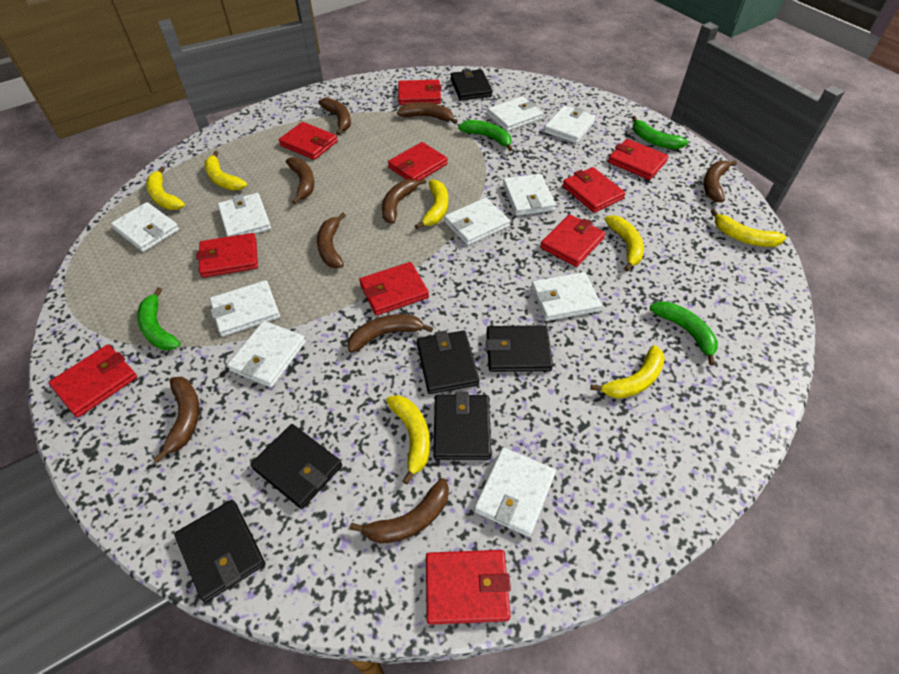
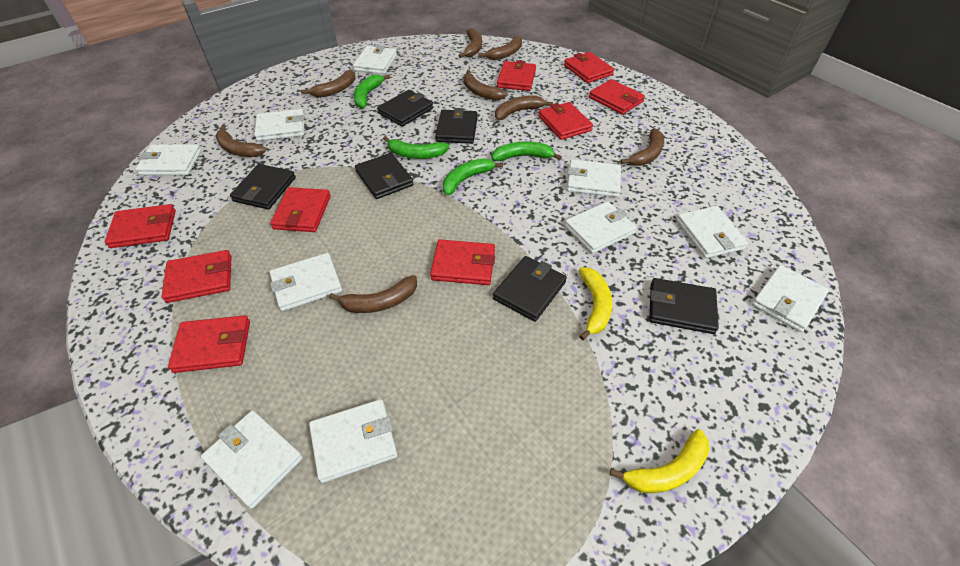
brown banana: [153,377,199,463] [286,157,314,204] [317,213,346,268] [318,98,351,135] [348,314,433,353] [350,478,449,543] [382,179,426,224] [397,102,457,124] [703,160,737,203] = 9 -> [216,125,266,157] [301,70,355,98] [329,275,417,313] [458,28,482,58] [464,70,507,100] [479,36,522,60] [495,95,553,120] [620,129,664,166] = 8
red wallet: [48,345,137,417] [197,233,258,278] [279,122,338,160] [359,262,429,316] [388,142,448,181] [398,80,442,105] [426,550,511,625] [540,214,605,267] [562,167,626,213] [608,139,669,180] = 10 -> [105,204,176,248] [162,250,232,303] [168,315,250,373] [270,187,331,232] [430,239,495,285] [497,60,536,91] [538,102,593,140] [564,52,614,83] [589,79,645,115] = 9
yellow banana: [146,166,185,210] [205,151,247,190] [386,395,430,484] [415,180,448,229] [590,345,665,399] [605,215,644,272] [711,209,786,247] = 7 -> [579,267,612,340] [610,429,710,493] = 2

